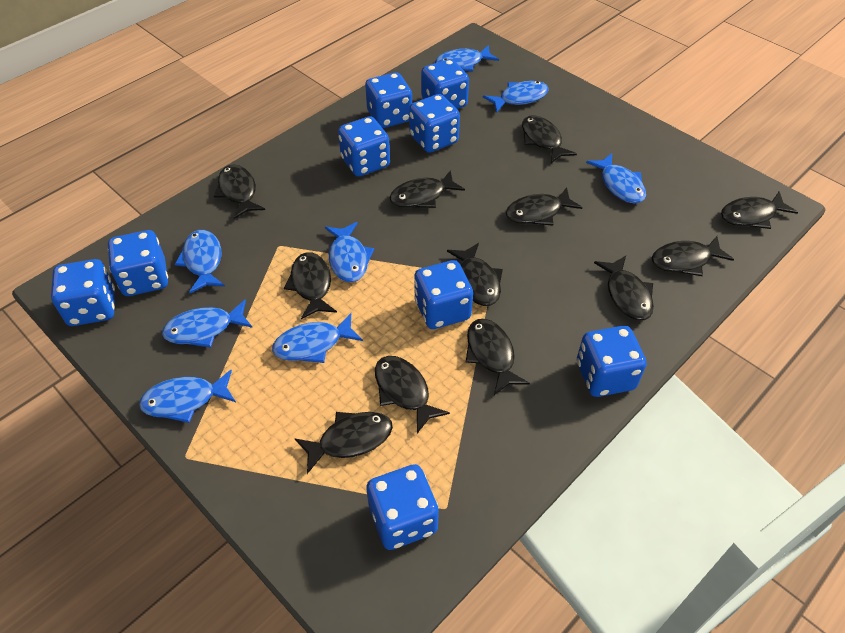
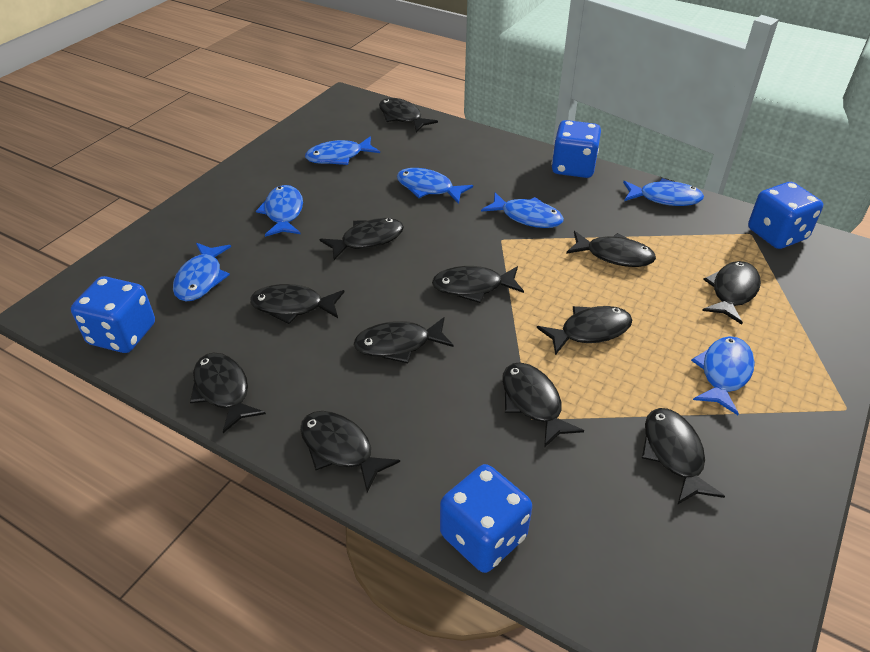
blue dice: [51,259,115,326] [108,230,168,296] [338,116,390,177] [365,72,412,128] [366,464,439,550] [409,94,460,153] [414,260,473,329] [421,59,469,109] [577,326,647,397] = 9 -> [71,276,155,353] [440,464,532,573] [551,120,601,178] [748,182,823,249] = 4
blue fish: [139,370,236,423] [162,299,253,348] [175,230,225,293] [272,313,363,363] [325,222,374,282] [435,45,499,72] [483,81,549,113] [586,153,646,203] = 8 -> [173,243,231,301] [256,185,303,237] [305,136,380,165] [397,168,473,204] [481,192,564,228] [623,178,704,206] [691,336,755,415] = 7

